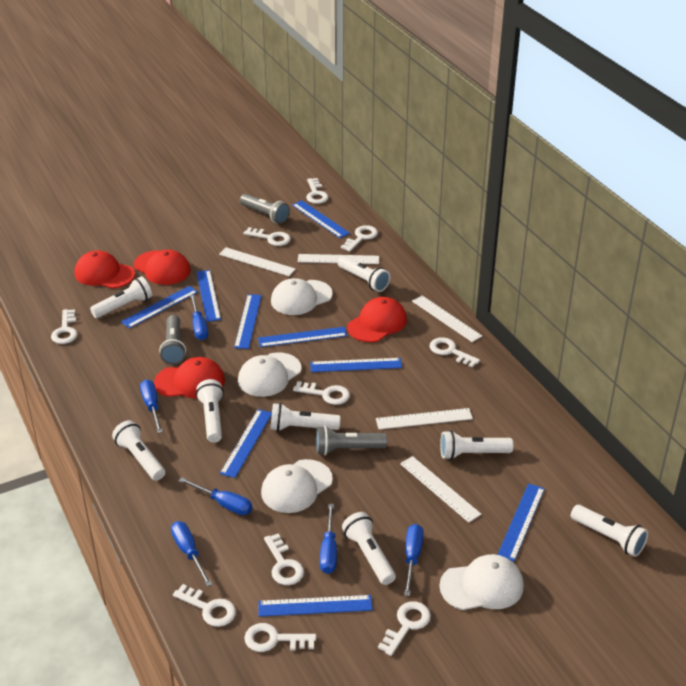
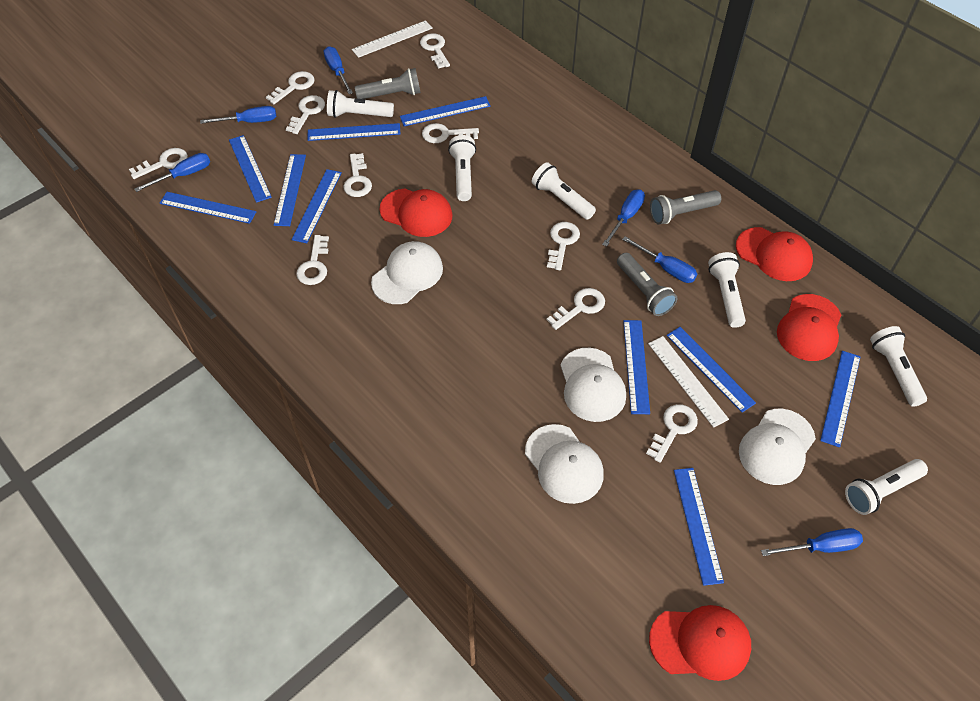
blue ruler: [121,286,198,328] [197,270,221,322] [220,409,272,478] [234,294,262,349] [258,327,347,347] [258,595,373,617] [292,200,350,238] [310,358,402,372] [497,483,545,561] = 9 -> [160,192,256,224] [229,135,272,203] [274,154,306,226] [291,169,342,243] [308,123,401,141] [400,96,491,126] [623,320,650,414] [667,327,756,413] [674,468,724,586] [820,351,861,447] = 10
white flashlight: [90,276,152,318] [112,420,165,481] [196,379,224,443] [271,403,341,431] [338,256,390,292] [342,512,396,585] [440,431,513,460] [571,505,648,557] = 8 -> [327,90,394,118] [448,135,476,201] [532,162,596,220] [708,252,746,328] [845,459,928,515] [870,326,927,407] = 6
white ruler: [219,247,296,276] [298,254,379,264] [376,408,473,430] [400,456,481,523] [412,296,482,342] = 5 -> [352,20,433,58] [648,336,729,428] = 2

